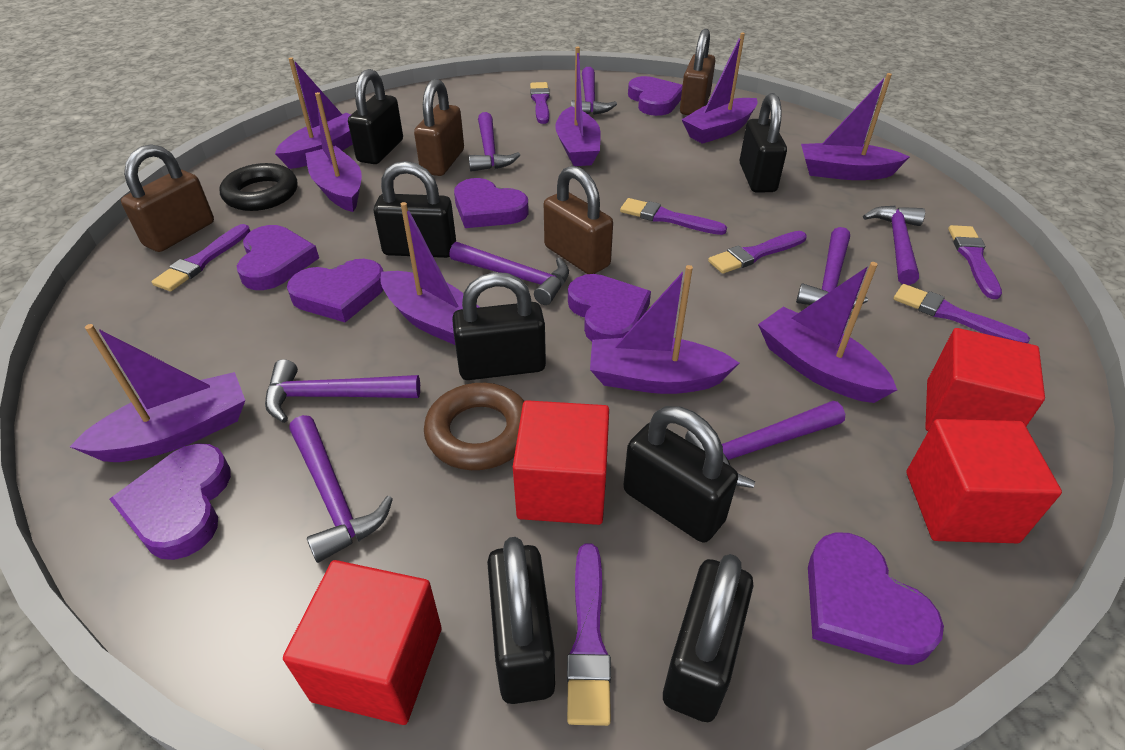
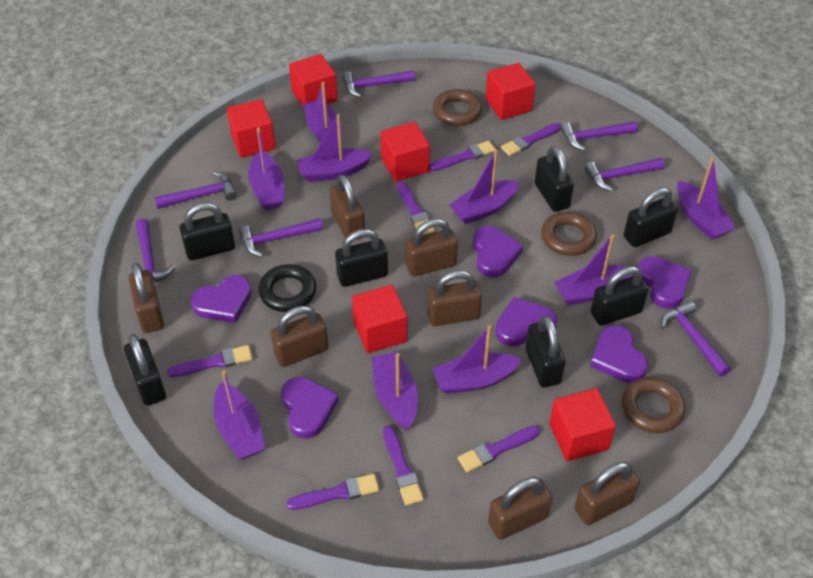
brown padlock: [121,144,214,252] [414,79,464,176] [544,166,613,274] [680,29,715,115] = 4 -> [129,263,164,333] [271,306,328,367] [329,175,365,240] [406,218,458,277] [427,270,482,326] [488,477,553,540] [574,461,640,525] = 7
brown ring: [424,383,524,470] = 1 -> [433,89,482,126] [541,212,597,256] [622,377,686,433] = 3
purple hammer: [265,359,420,423] [289,415,393,563] [449,242,569,305] [469,112,520,172] [571,67,617,115] [685,401,845,488] [796,227,868,309] [863,206,925,285] = 8 -> [136,219,175,283] [154,171,237,209] [239,218,323,257] [342,70,415,98] [560,121,638,151] [585,158,665,191] [661,300,731,377] = 7
purple heart: [109,443,231,560] [237,225,319,290] [287,259,384,322] [454,178,529,228] [568,274,651,342] [628,76,683,116] [808,532,944,665] = 7 -> [190,275,252,323] [281,377,339,439] [473,226,523,278] [495,297,558,347] [590,325,648,383] [638,256,692,309] = 6
red cube: [283,560,442,725] [513,400,609,525] [906,419,1062,543] [925,328,1045,431] = 4 -> [227,99,276,158] [289,54,338,107] [352,285,407,353] [380,122,430,182] [486,63,535,120] [549,388,616,461] = 6

